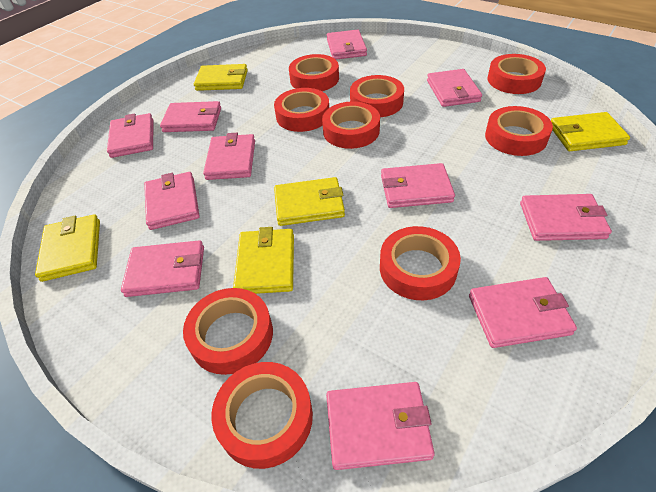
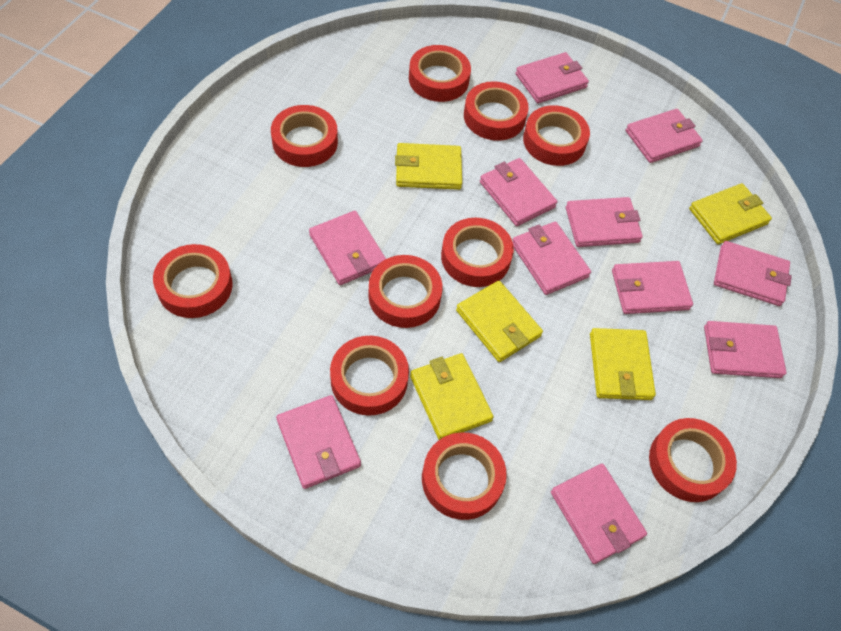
red tape: [183,288,273,375] [212,362,313,469] [274,88,329,132] [289,54,339,91] [322,102,380,149] [350,75,404,117] [380,226,461,300] [485,106,553,156] [488,54,546,94] = 9 -> [153,244,233,318] [271,105,338,167] [330,336,409,416] [368,255,442,328] [409,45,471,102] [422,433,507,520] [441,218,514,287] [464,81,529,141] [523,105,590,166] [649,418,737,502] = 10

